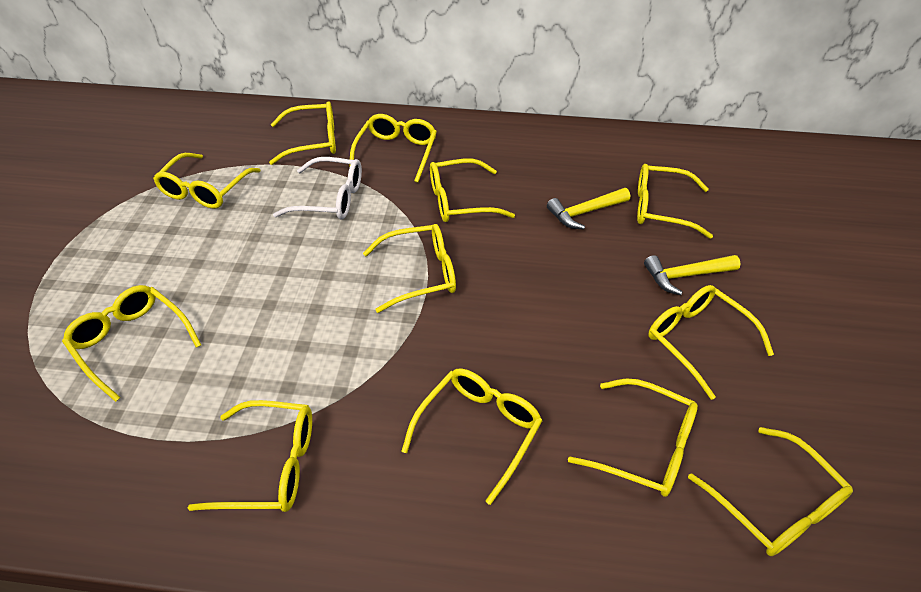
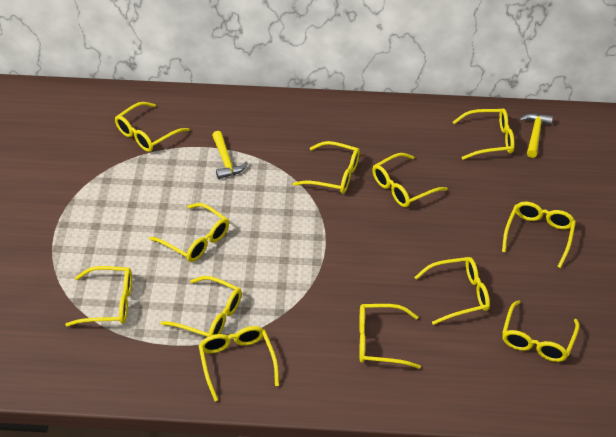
white glasses: [273,157,362,219] = 1 -> none = 0

